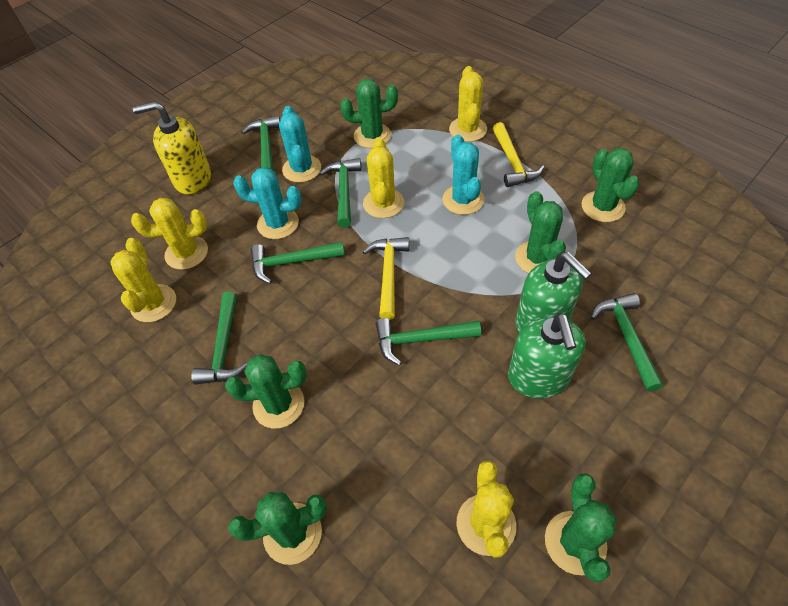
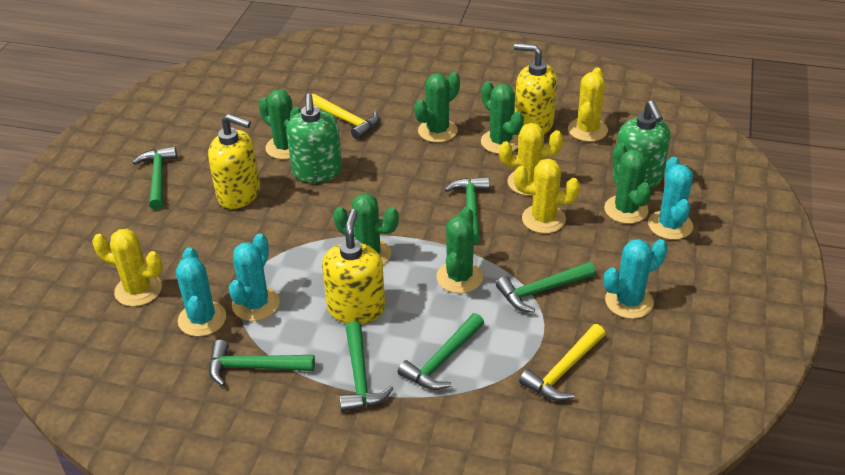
turquoise cactus: [233,167,302,239] [279,106,321,183] [442,135,484,215] = 3 -> [176,247,226,337] [229,233,280,321] [604,239,667,319] [648,157,693,240] = 4
yellow cactus: [110,238,176,322] [131,198,208,270] [363,138,404,218] [449,66,487,142] [456,461,516,558] = 5 -> [92,229,163,307] [499,123,563,196] [514,158,580,233] [568,67,608,142] = 4
yellow soap dispenser: [133,102,211,194] = 1 -> [208,114,260,209] [322,209,385,324] [514,43,557,134] = 3

